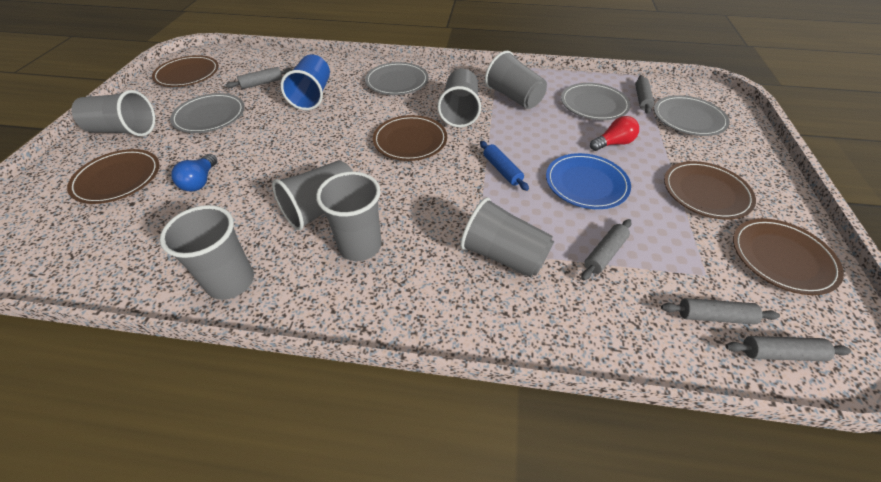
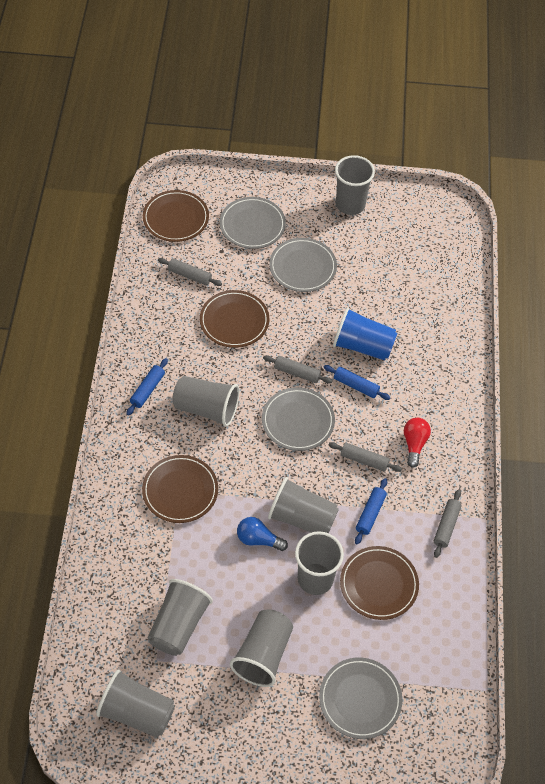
blue plate: [546,153,631,209] = 1 -> none = 0
blue rolling pin: [480,141,529,191] = 1 -> [126,358,168,415] [324,365,391,400] [355,478,387,545] = 3
brown plate: [67,149,159,204] [152,55,219,87] [373,115,447,161] [664,161,756,220] [733,218,844,295] = 5 -> [142,455,218,523] [143,190,209,242] [200,290,269,348] [340,546,419,620] = 4
grey rolling pin: [226,67,293,89] [581,219,631,280] [635,75,654,114] [661,298,780,325] [725,336,851,361] = 5 -> [158,258,222,286] [263,355,332,384] [329,442,402,472] [434,490,462,558] = 4

